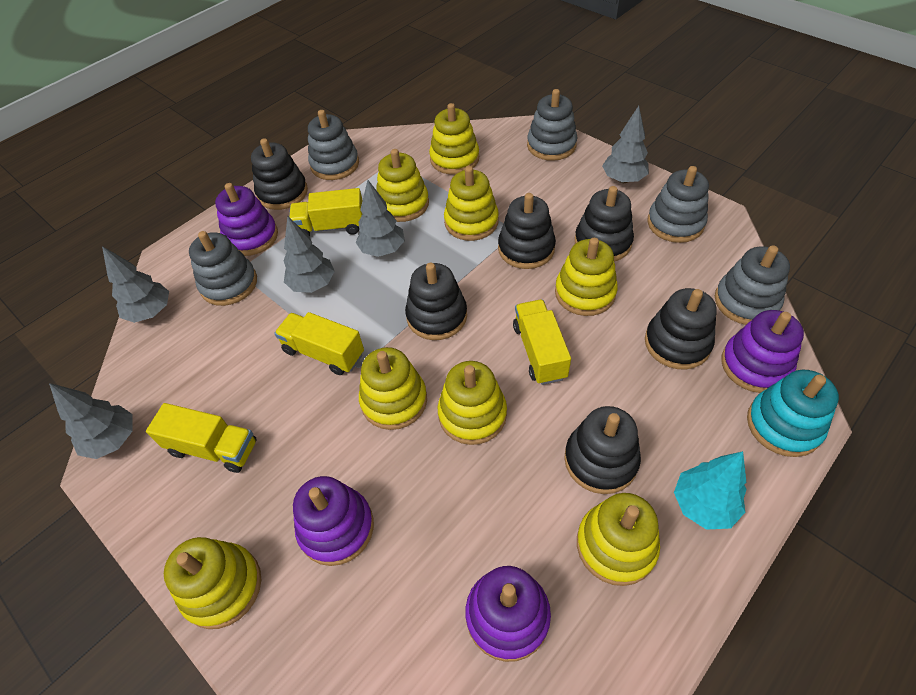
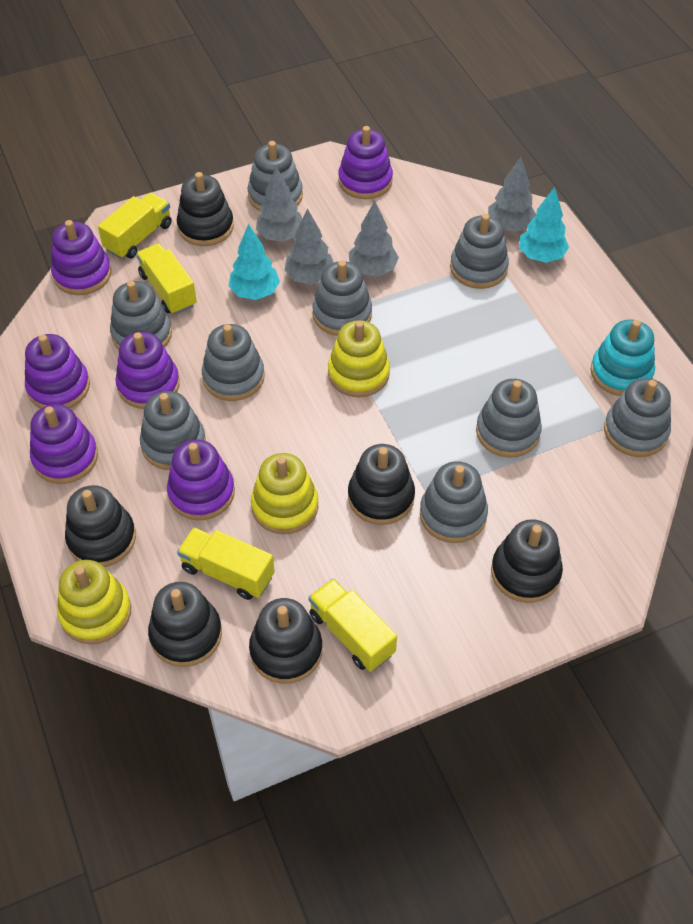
grey stacking toy: [189,231,257,306] [308,110,359,180] [527,89,577,161] [648,166,709,243] [715,245,790,325] = 5 -> [110,281,172,350] [140,391,206,470] [202,324,265,401] [248,141,303,212] [312,260,372,336] [420,461,488,543] [450,214,509,289] [476,379,542,458] [604,378,671,457] = 9
grey tree: [49,383,132,459] [102,246,169,323] [283,216,335,293] [356,180,405,257] [602,106,649,183] = 5 -> [256,166,302,242] [284,208,334,284] [349,201,399,276] [488,157,536,232] = 4
purple stacking toy: [215,183,278,256] [293,476,374,566] [465,566,551,662] [721,310,804,393] = 4 -> [25,334,90,408] [30,404,98,484] [51,220,111,295] [116,332,180,409] [167,439,235,520] [338,126,393,199] = 6
turquoise tree: [674,451,746,530] = 1 -> [229,224,280,300] [519,187,569,263] = 2
yellow stacking toy: [164,537,261,629] [359,347,427,430] [376,149,429,222] [429,103,479,175] [438,361,507,445] [444,166,499,241] [555,238,618,316] [577,493,660,586] = 8 -> [57,560,131,644] [251,453,319,534] [328,320,390,397] = 3

